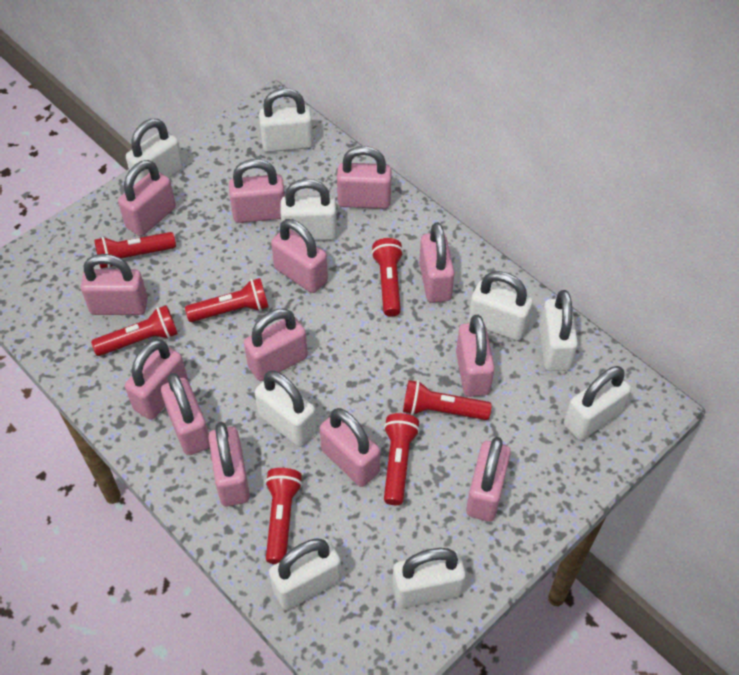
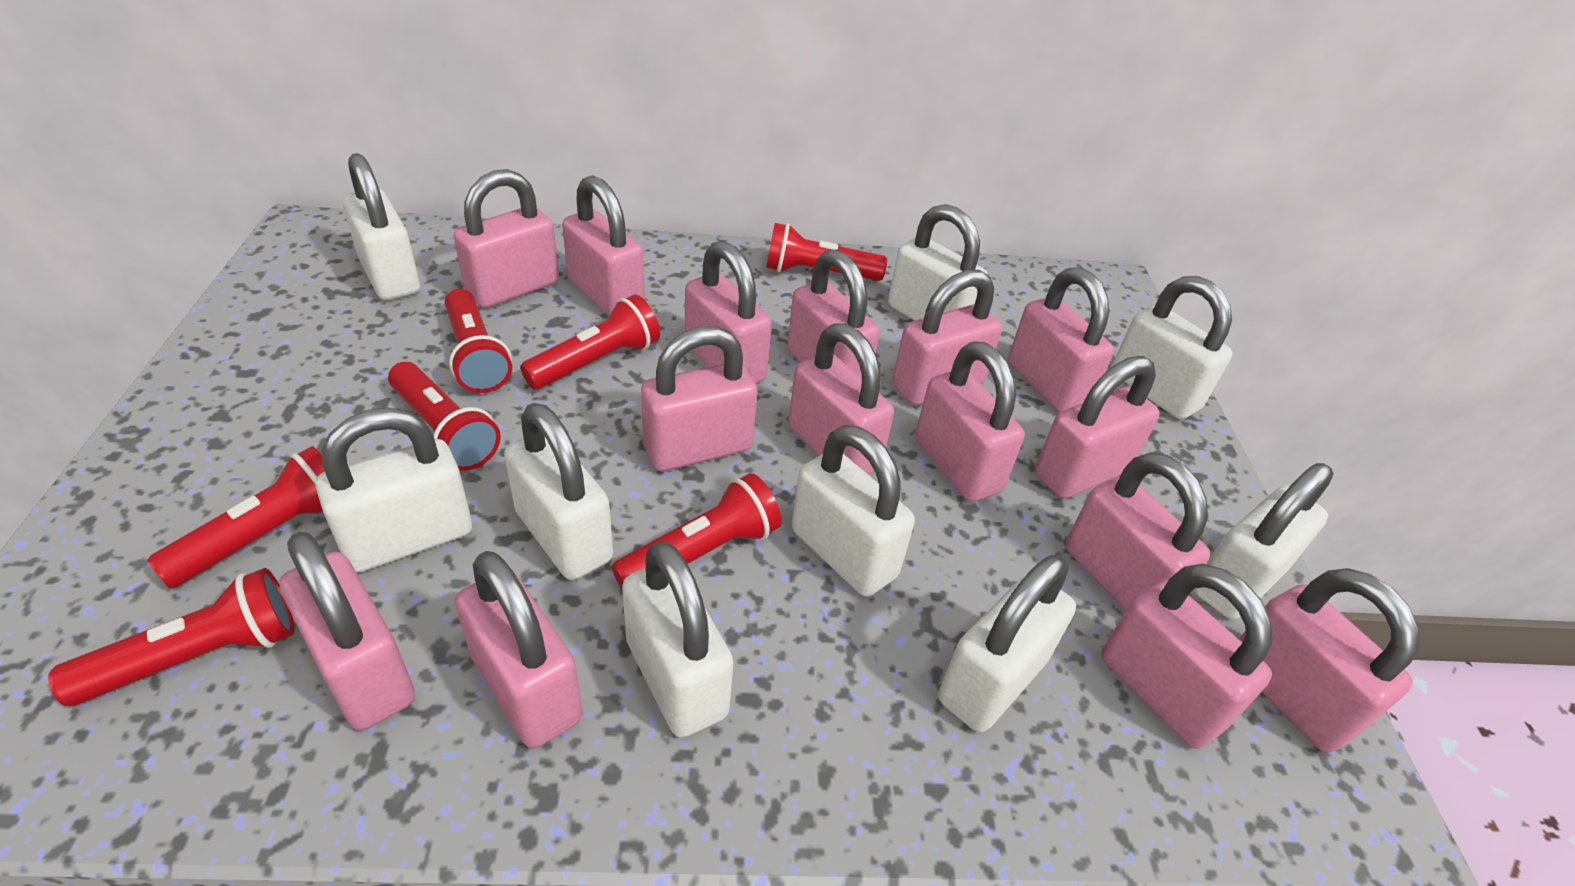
pink padlock: [81,254,148,315] [118,160,176,236] [125,339,188,420] [161,373,210,455] [208,422,250,506] [229,159,285,223] [244,309,308,381] [271,219,328,293] [320,408,380,487] [337,146,392,209] [419,222,454,303] [456,315,495,397] [466,437,511,521] = 13 -> [279,532,415,731] [454,169,559,308] [455,551,583,748] [562,175,645,316] [641,326,757,471] [685,241,772,384] [787,250,880,378] [789,323,894,475] [892,270,1002,405] [915,341,1025,502] [1008,267,1114,413] [1035,356,1160,499] [1066,452,1210,611] [1101,564,1273,749] [1239,568,1419,753] = 15

